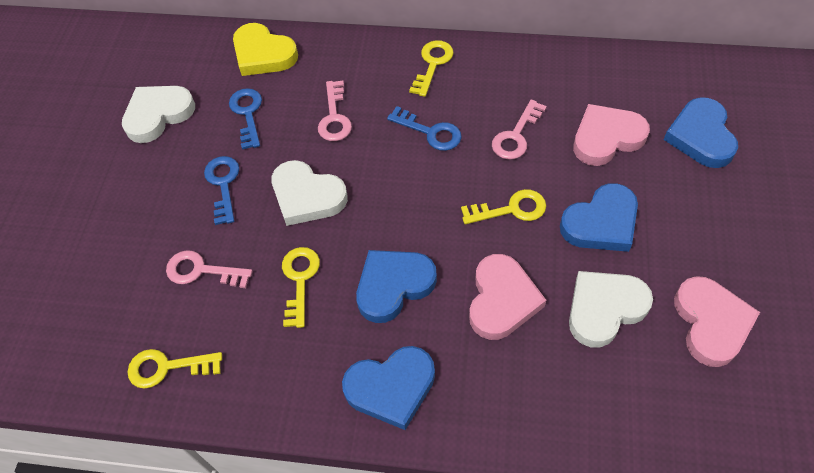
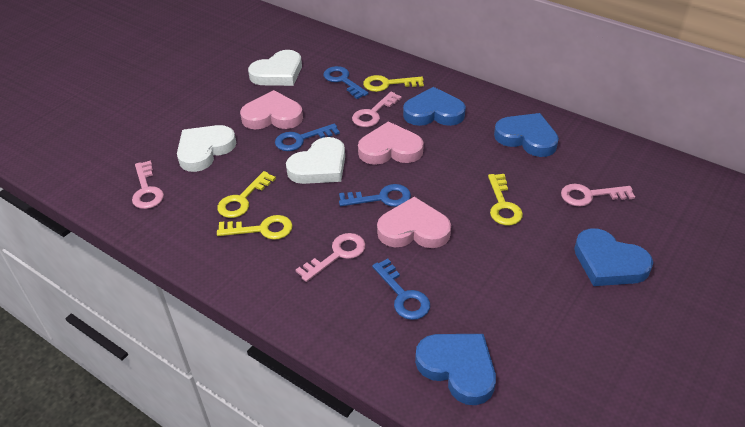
blue key: [204,156,239,225] [229,88,262,150] [387,106,462,151] = 3 -> [275,123,340,151] [323,66,369,99] [339,184,411,207] [372,259,430,320] = 4
pink key: [166,250,252,288] [318,81,352,141] [492,99,547,160] = 3 -> [132,160,164,209] [295,233,366,282] [352,92,402,127] [561,184,635,207] = 4
yellow heart: [233,23,298,76] = 1 -> none = 0

